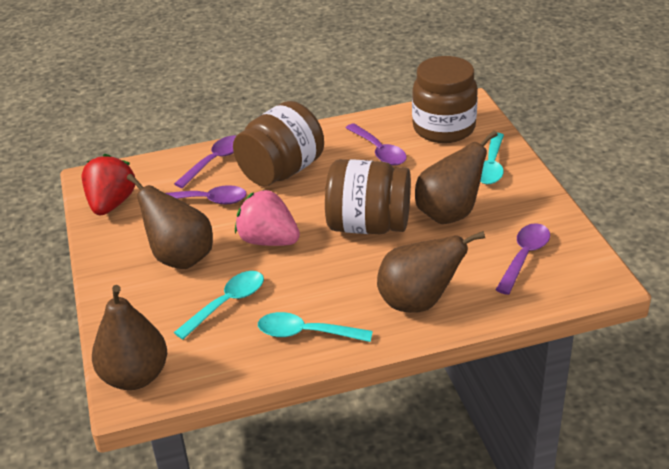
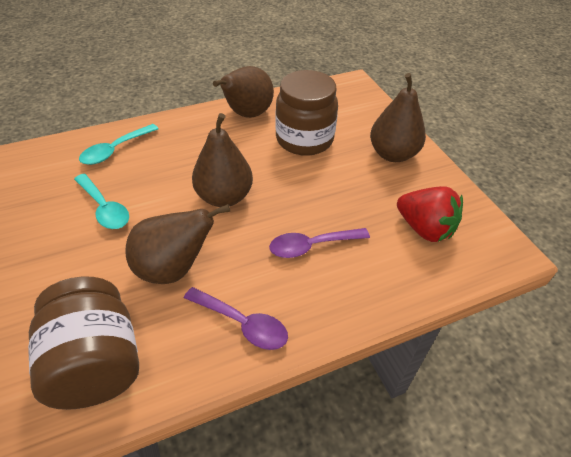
brown jar: [233,101,324,186] [325,159,411,234] [412,56,478,143] = 3 -> [28,276,139,410] [275,70,338,156] = 2
pink strawberry: [235,190,300,246] = 1 -> none = 0
purple spoon: [166,185,247,204] [174,135,236,188] [346,123,407,165] [496,223,550,295] = 4 -> [184,287,288,350] [269,228,370,258] = 2
turquoise spoon: [174,271,264,339] [258,312,373,342] [480,133,504,184] = 3 -> [74,174,129,229] [79,124,159,165] = 2

